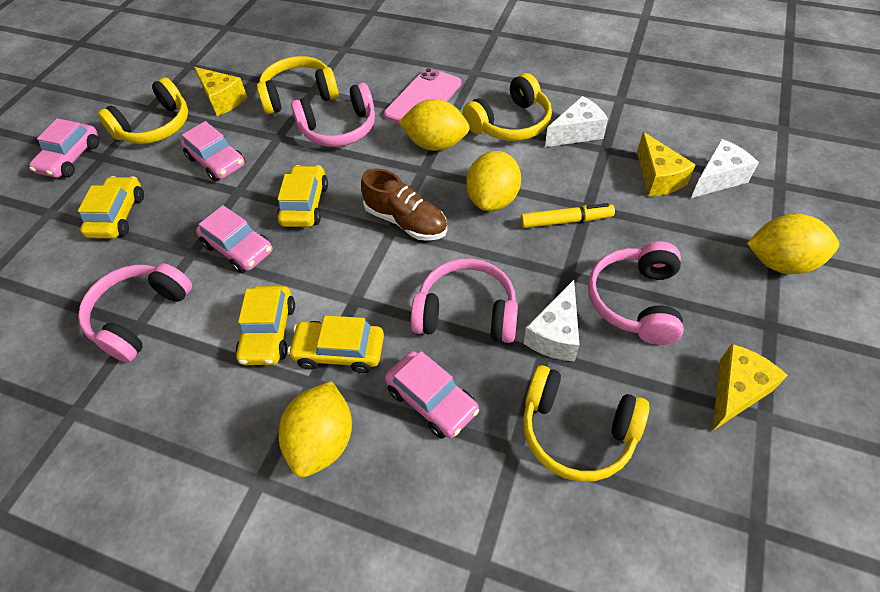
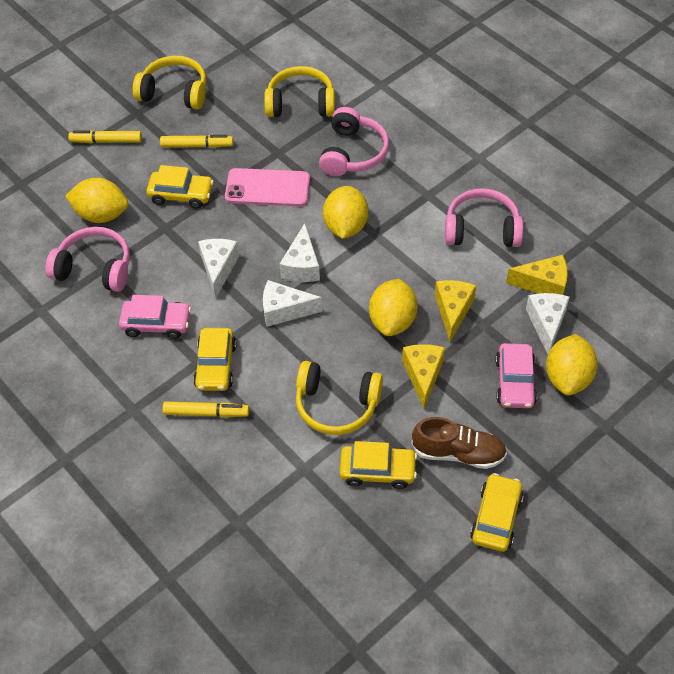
pink car: [29,119,99,178] [181,121,246,182] [196,205,273,273] [385,351,479,439] = 4 -> [119,295,191,339] [495,343,537,408] = 2
pink headphones: [78,263,192,363] [291,82,375,147] [411,258,518,343] [588,241,683,345] = 4 -> [45,227,130,292] [319,107,389,176] [445,188,523,247] = 3
white cheese: [524,280,579,361] [545,96,608,147] [691,139,759,198] = 3 -> [198,239,239,298] [263,280,323,327] [280,223,320,282] [526,293,570,354] = 4
yellow headphones: [98,77,188,144] [257,56,338,114] [463,73,552,141] [523,365,649,482] = 4 -> [133,56,206,110] [264,66,335,117] [296,361,383,435] = 3
yellow marker: [521,203,615,228] = 1 -> [68,130,142,143] [160,135,234,148] [163,401,249,417] = 3

